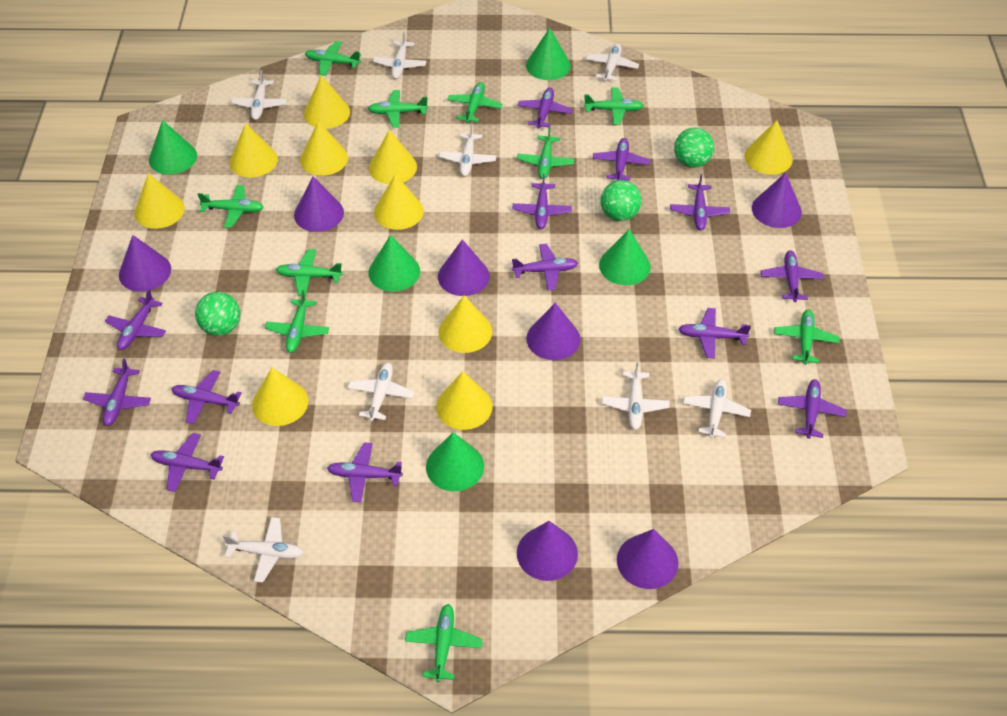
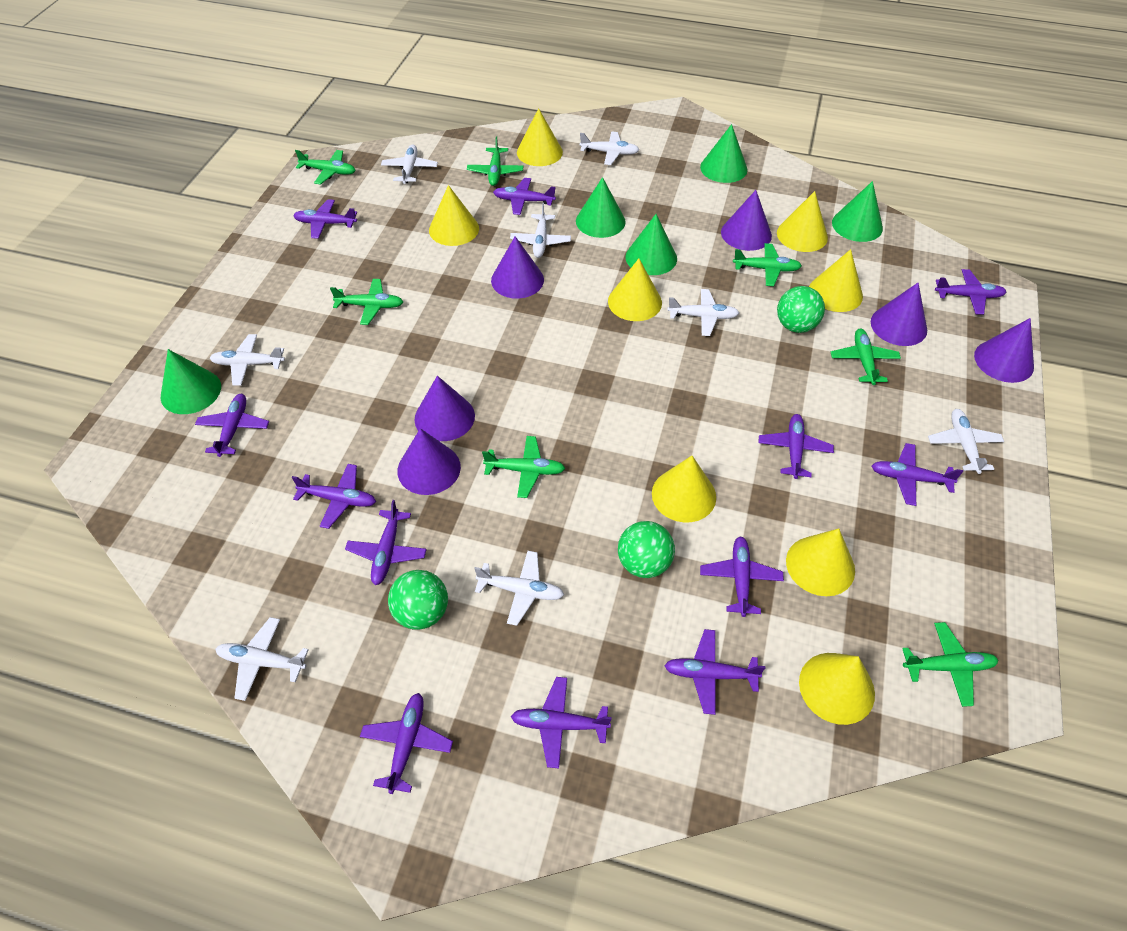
green plane: [198,185,264,228] [265,290,329,353] [276,249,343,296] [305,41,361,76] [368,90,428,128] [405,604,482,682] [448,82,502,123] [517,126,575,179] [584,87,644,125] [774,310,840,365] = 10 -> [295,150,356,185] [330,279,403,325] [467,136,523,186] [482,436,565,498] [733,243,802,286] [831,329,901,385] [902,622,999,707] = 7
purple cone: [119,235,171,292] [294,177,344,232] [438,239,490,296] [517,521,578,581] [526,303,580,360] [617,529,678,589] [752,173,802,228] = 7 -> [398,428,461,495] [414,376,475,441] [491,236,544,299] [721,190,772,251] [871,283,927,346] [974,318,1034,383] = 6
purple plane: [83,358,151,426] [105,289,166,350] [151,433,224,492] [172,370,242,424] [327,442,403,502] [512,173,572,229] [512,244,578,290] [517,88,573,129] [593,138,650,181] [670,174,730,230] [678,308,751,359] [761,250,824,302] [778,379,846,439] = 13 -> [195,394,269,457] [292,464,376,529] [293,199,357,239] [345,500,427,585] [360,693,453,794] [493,178,556,215] [511,677,612,768] [664,629,765,715] [700,536,784,617] [758,414,834,479] [872,443,963,506] [935,269,1006,315] = 12
yellow cone: [134,173,185,229] [230,123,278,178] [252,368,308,426] [300,121,348,176] [304,75,350,129] [369,130,417,184] [374,174,424,230] [436,371,493,430] [439,296,492,353] [744,120,793,175] = 10 -> [429,185,479,246] [517,108,563,166] [608,259,662,321] [652,456,716,522] [777,191,828,252] [786,528,855,596] [799,653,875,725] [809,249,863,312] = 8

